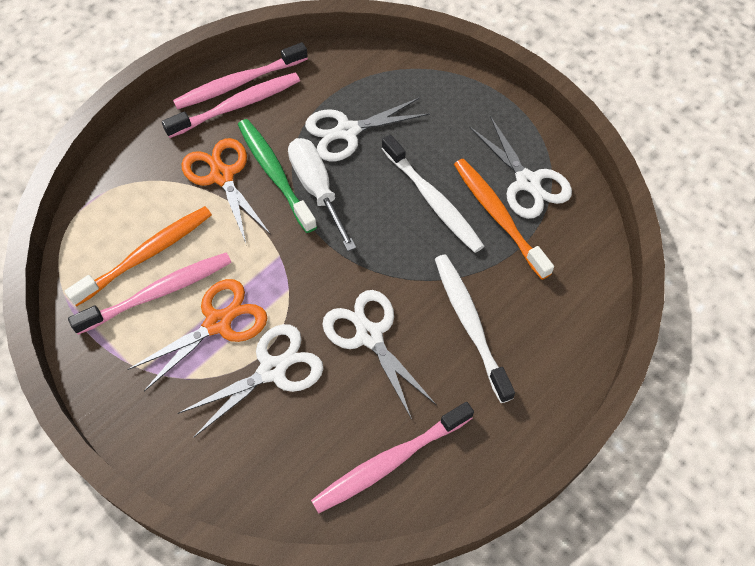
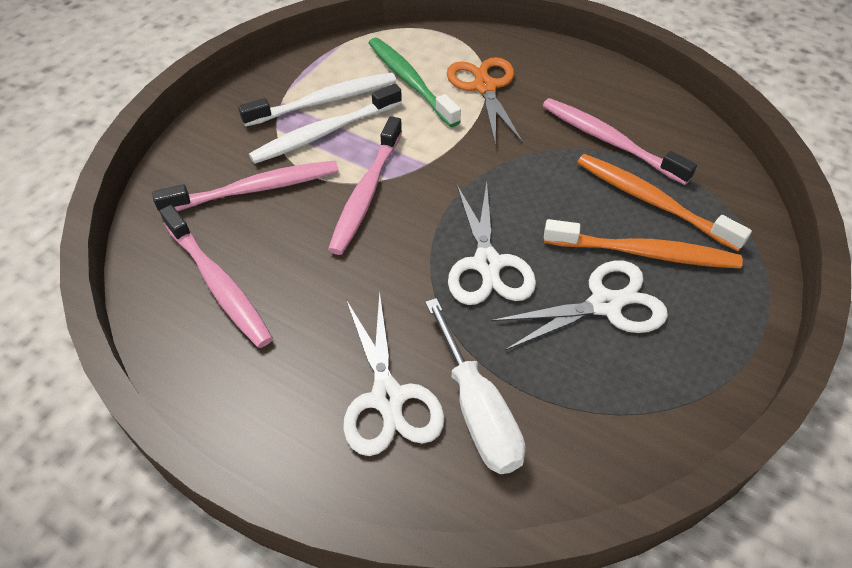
orange scissors: [127,279,267,391] [182,138,271,243] = 2 -> [447,57,523,146] = 1
white scissors: [178,324,324,438] [305,97,430,162] [322,290,436,420] [469,116,572,219] = 4 -> [343,291,445,456] [448,182,536,305] [491,260,668,351] = 3

